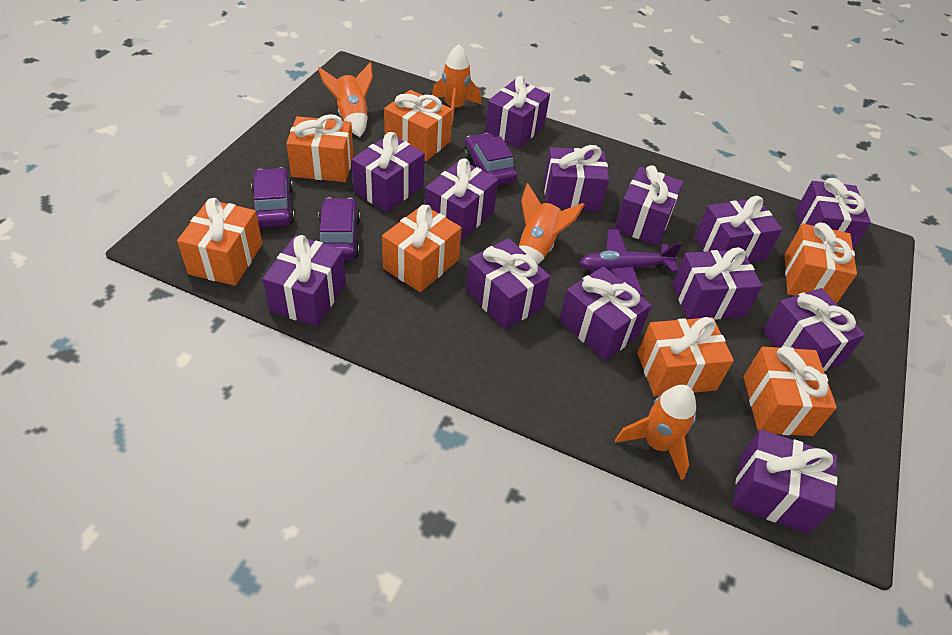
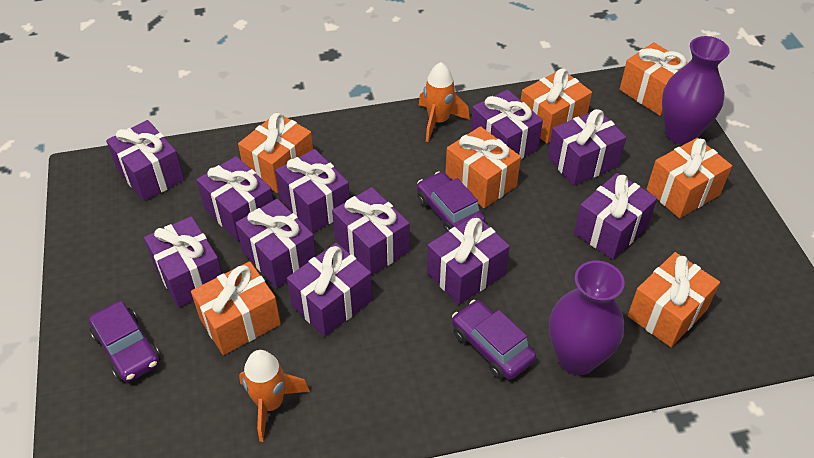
orange rocket: [318,62,373,137] [432,44,481,123] [519,183,585,264] [615,385,696,480] = 4 -> [239,350,310,442] [419,62,470,142] = 2
purple gift: [263,235,346,327] [351,132,425,212] [425,159,498,241] [466,238,550,330] [485,76,550,149] [544,145,609,211] [559,266,652,361] [614,165,683,245] [672,247,762,320] [695,196,782,263] [733,429,837,534] [763,288,865,372] [795,178,871,249] = 13 -> [106,120,184,201] [144,216,222,308] [196,156,273,241] [236,199,316,288] [275,149,350,233] [287,243,373,337] [332,187,410,276] [427,215,510,305] [471,89,543,159] [548,109,626,186] [574,173,657,260] = 11
purple plane: [580,229,682,296] = 1 -> none = 0
purple vase: none = 0 -> [549,261,625,375] [662,36,730,144] = 2

